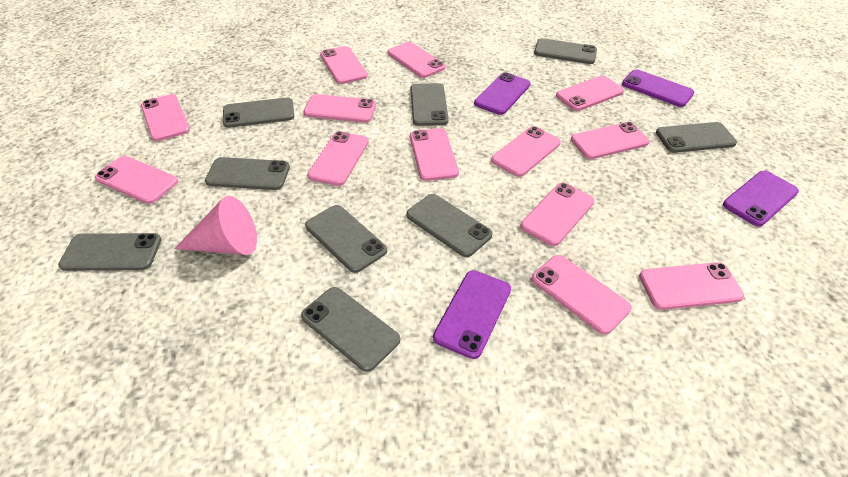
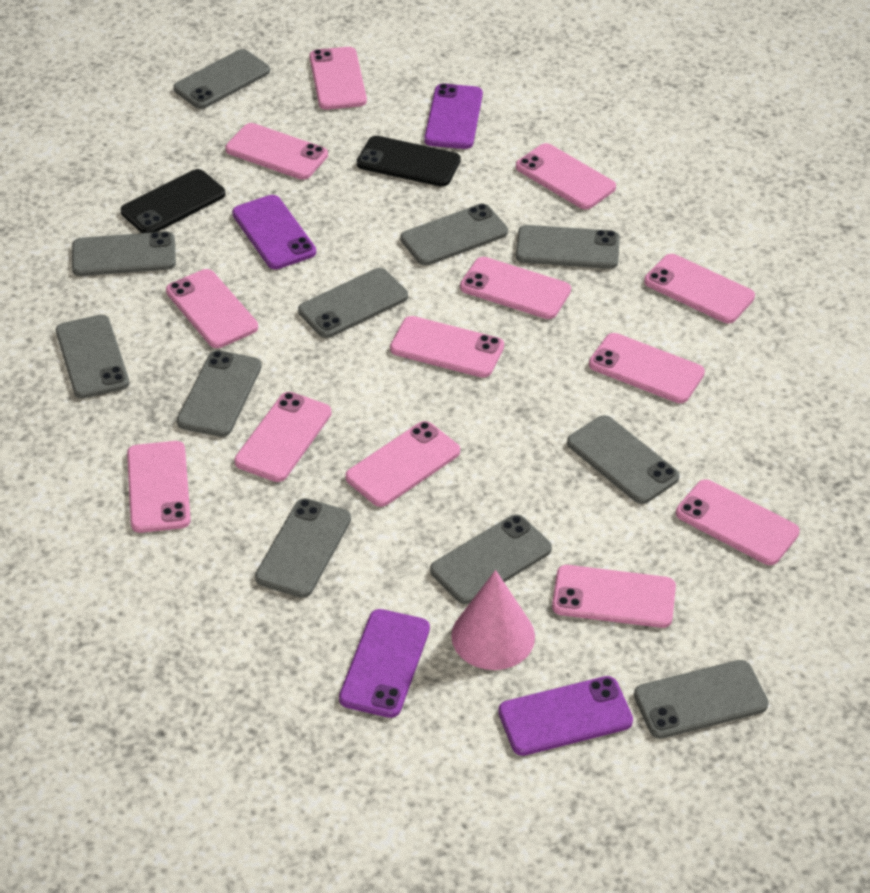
black phone: none = 0 -> [121,169,225,233] [357,136,461,187] = 2
grey phone: [58,233,162,271] [205,157,290,190] [223,97,294,128] [301,287,400,372] [305,205,387,273] [406,194,493,257] [411,83,448,126] [534,38,597,64] [656,122,737,153] = 9 -> [56,315,129,399] [72,231,176,276] [174,49,270,109] [177,350,262,437] [255,498,351,598] [298,268,408,338] [401,204,508,266] [430,514,552,604] [516,225,620,269] [567,415,680,504] [634,660,769,739] = 11

